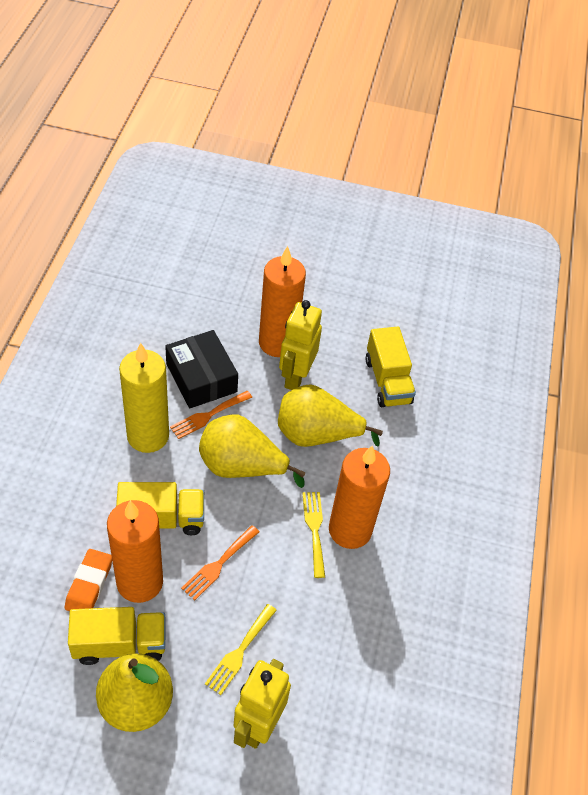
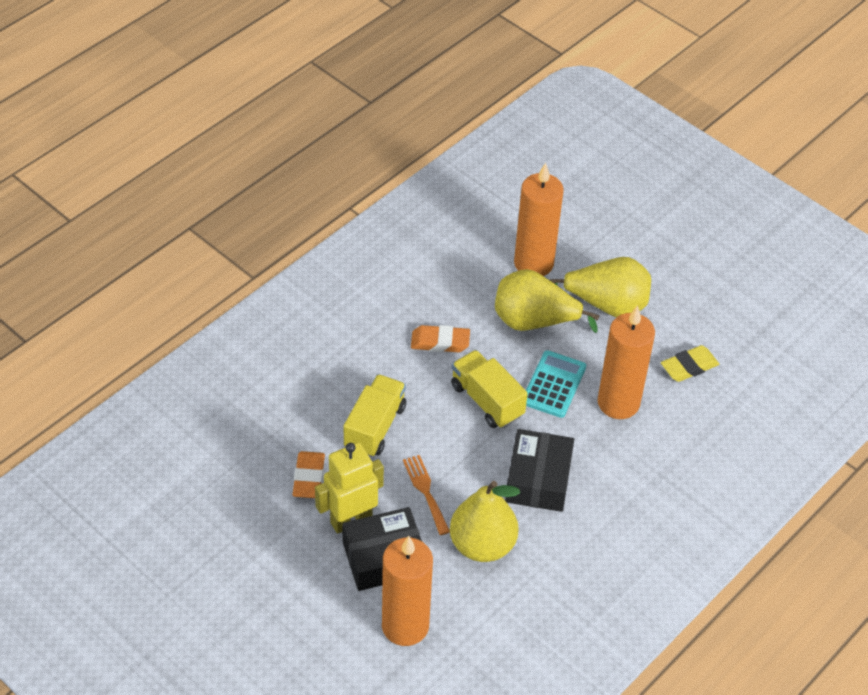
black box: [165,330,238,408] = 1 -> [342,507,422,591] [505,429,574,512] = 2
orange eraser: [65,549,112,611] = 1 -> [293,451,325,498] [411,325,470,352] = 2
orange fork: [170,391,252,439] [181,525,259,600] = 2 -> [403,455,450,535] = 1
turquoise calculator: none = 0 -> [526,350,586,418] = 1
yellow candle: [119,343,169,453] = 1 -> none = 0
yellow eraser: none = 0 -> [661,345,719,382] = 1
yellow fork: [205,604,277,695] [302,492,325,578] = 2 -> none = 0
yellow robot: [234,659,291,749] [279,300,322,390] = 2 -> [315,442,384,534] = 1
yellow truck: [68,607,165,665] [116,482,204,535] [365,326,416,407] = 3 -> [344,374,406,457] [451,350,528,428] = 2

